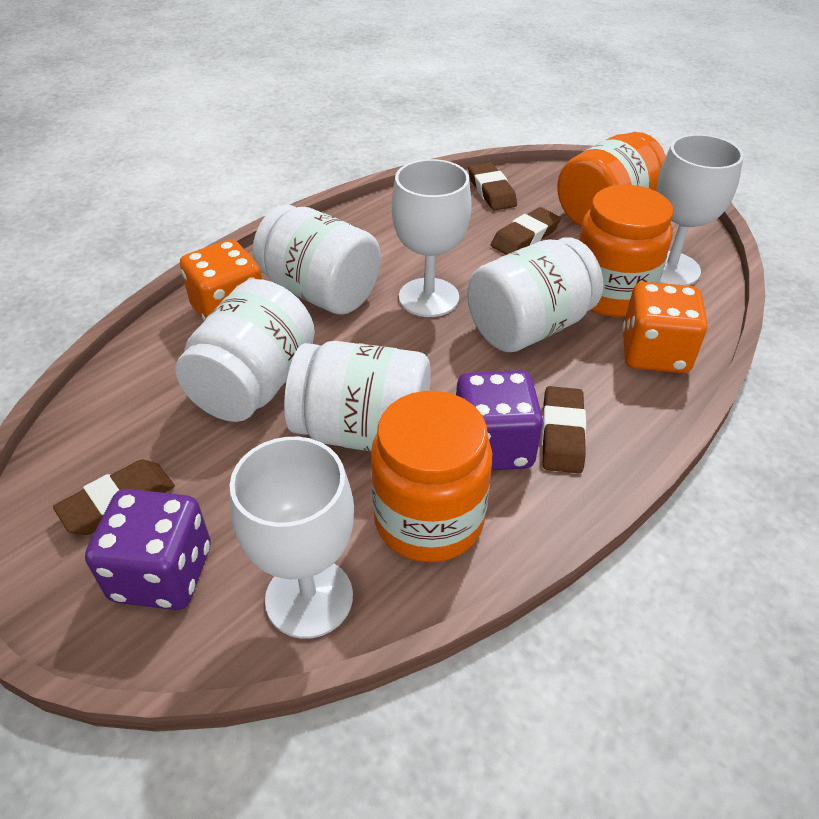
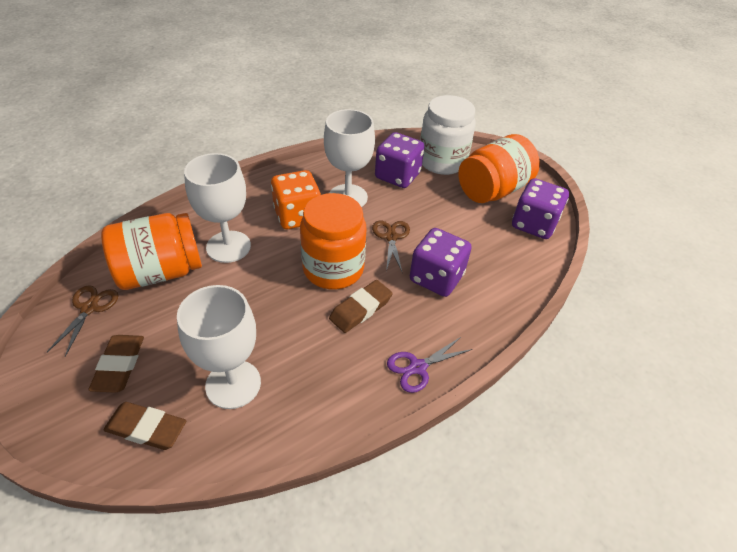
brown eraser: [53,460,175,535] [468,162,517,210] [491,207,561,255] [542,386,586,473] = 4 -> [88,335,144,393] [104,402,186,450] [329,280,393,333] = 3
brown scissors: none = 0 -> [47,285,119,357] [372,221,410,271] = 2
orange dice: [180,239,262,321] [622,282,708,373] = 2 -> [271,170,321,229] = 1
purple dice: [85,489,211,610] [456,370,543,470] = 2 -> [375,132,425,188] [410,228,472,297] [512,178,569,239] = 3
purple scissors: none = 0 -> [387,336,473,393] = 1
white jar: [175,279,315,422] [253,205,381,315] [284,341,431,452] [467,237,603,352] = 4 -> [420,95,476,175] = 1

